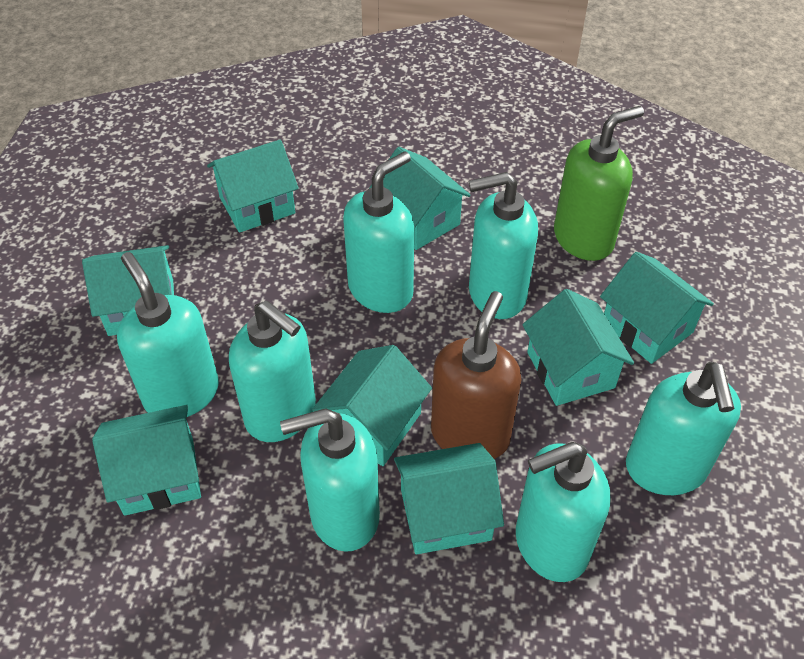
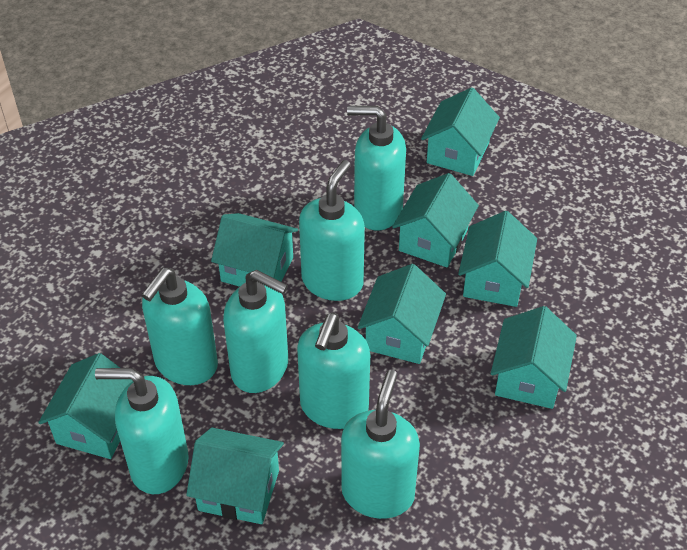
brown soap dispenser: [431,291,521,459] = 1 -> none = 0
green soap dispenser: [554,106,644,261] = 1 -> none = 0

